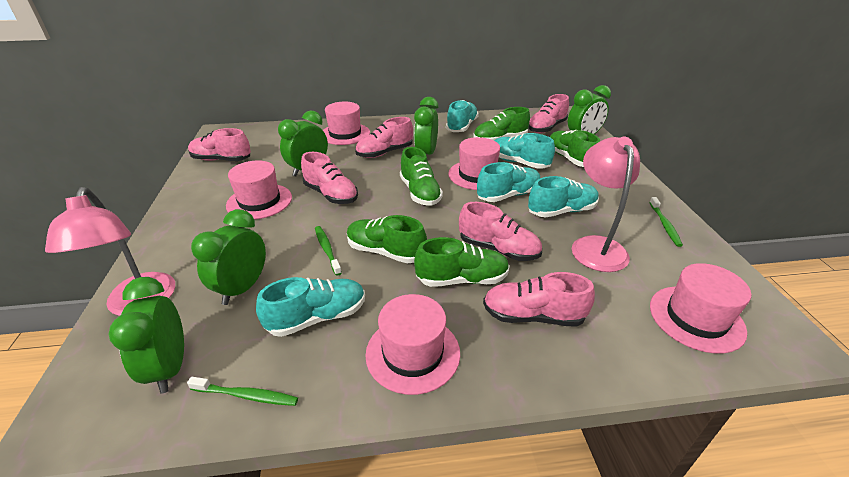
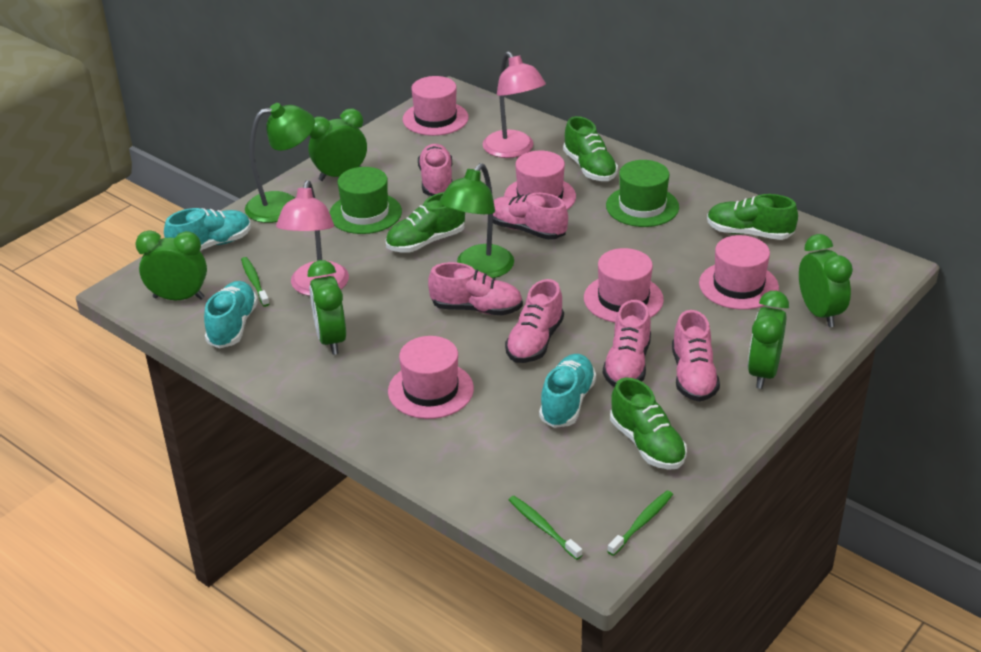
green hat: none = 0 -> [329,167,402,234] [606,160,679,227] = 2
green lamp: none = 0 -> [245,103,315,223] [439,163,514,278] = 2
green shoe: [347,215,427,264] [400,147,443,206] [414,237,510,287] [473,107,530,140] [550,130,600,167] = 5 -> [385,192,465,252] [563,116,618,181] [610,377,687,470] [707,194,798,240] = 4
turquoise shoe: [256,277,365,337] [446,100,479,132] [477,162,540,202] [494,133,555,169] [528,176,599,218] = 5 -> [164,208,251,251] [204,281,258,348] [539,354,596,428] = 3

